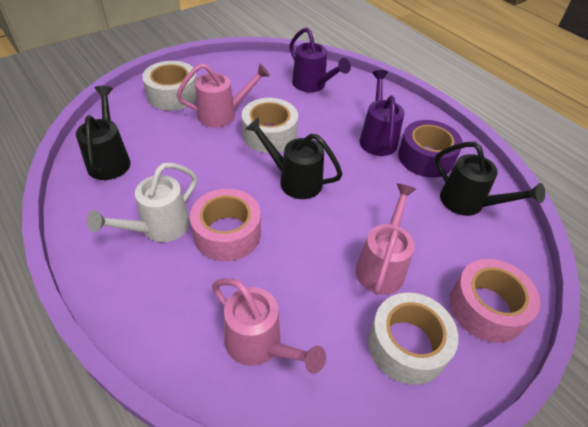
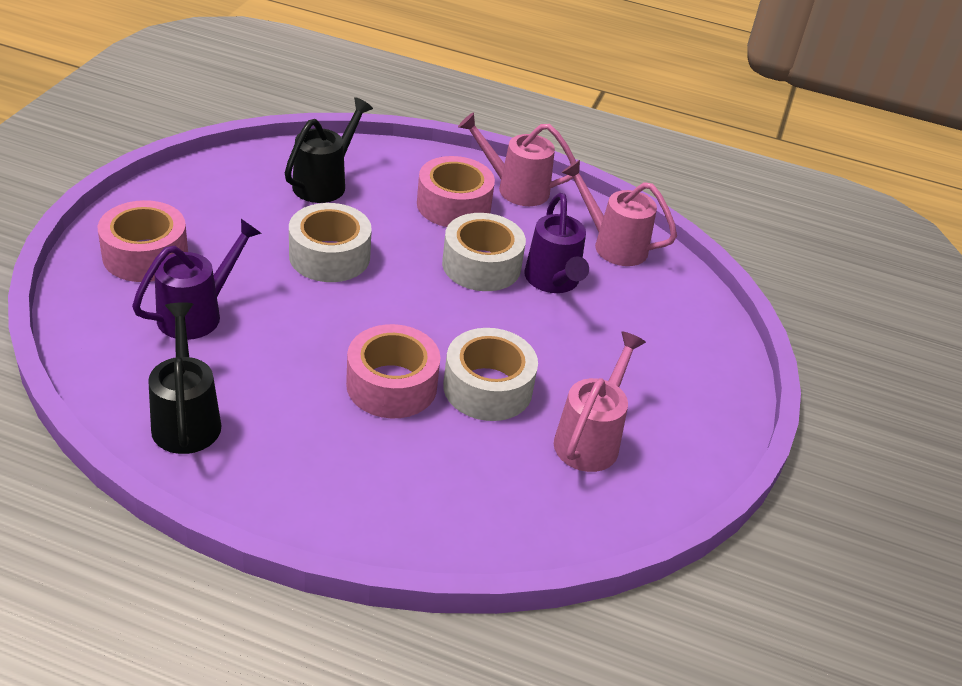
black watering can: [76,86,131,180] [246,117,342,199] [435,142,545,216] = 3 -> [148,302,221,454] [285,97,373,203] = 2
pink tape: [190,189,261,261] [450,259,540,343] = 2 -> [98,200,188,282] [346,324,441,418] [417,156,495,227] = 3
purple tape: [398,120,463,178] = 1 -> none = 0
white watering can: [87,163,197,242] = 1 -> none = 0

